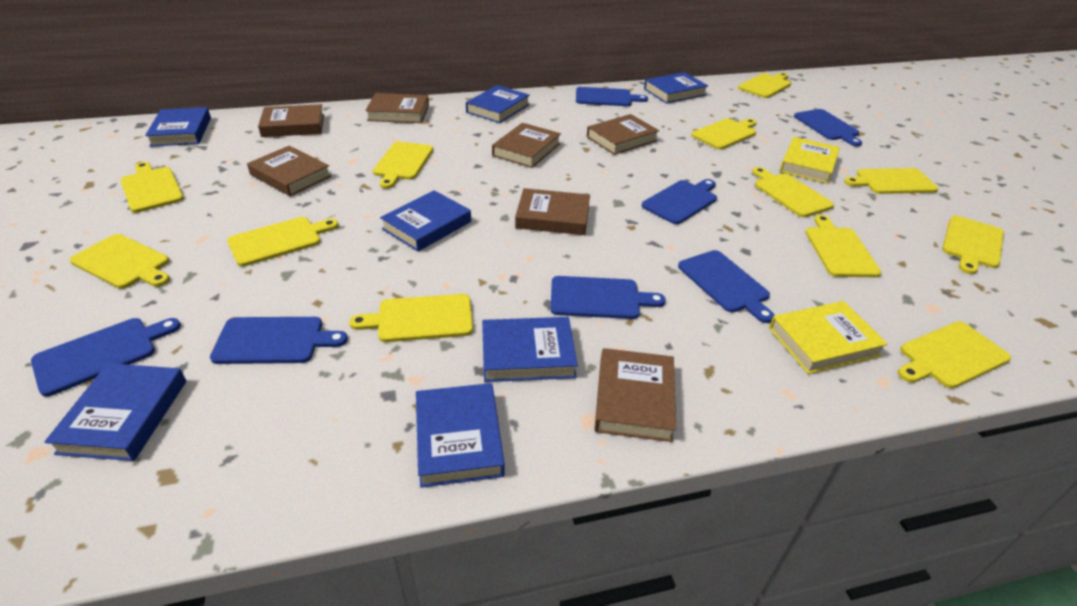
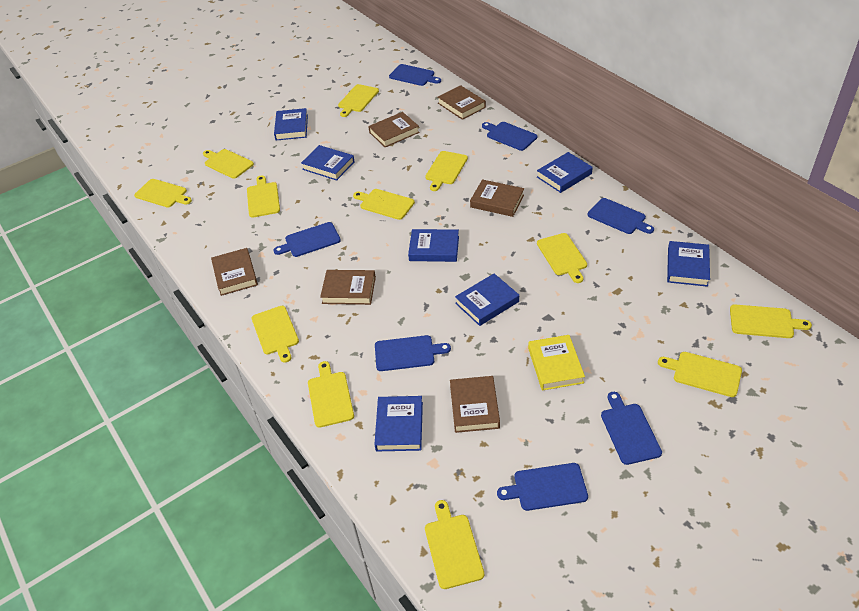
brown book: [247,146,331,196] [258,104,324,137] [365,93,429,123] [492,123,561,168] [515,188,590,235] [587,114,659,155] [594,348,676,442] = 7 -> [211,248,258,296] [320,270,376,305] [368,112,419,147] [438,85,486,120] [450,376,500,433] [470,179,524,217] = 6
yellow book: [769,301,888,374] [780,137,840,184] = 2 -> [528,335,585,391] = 1

